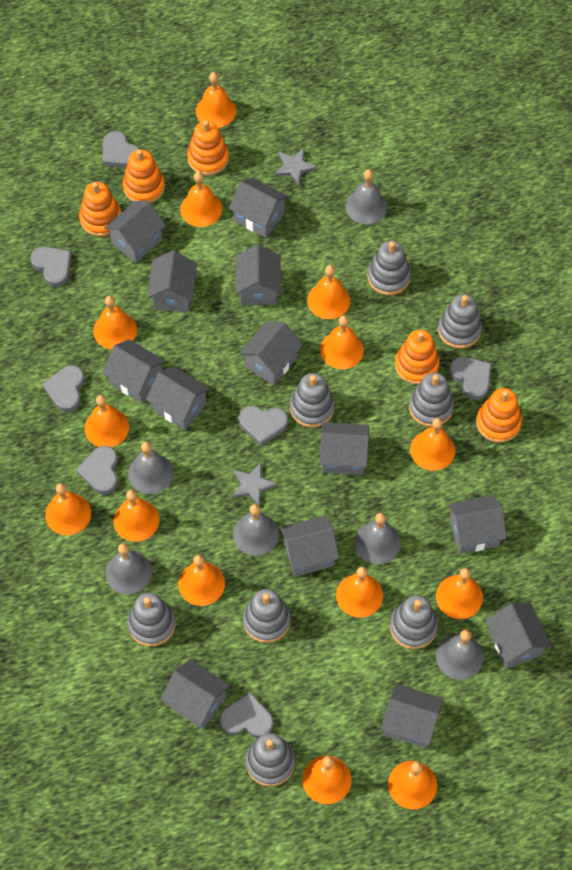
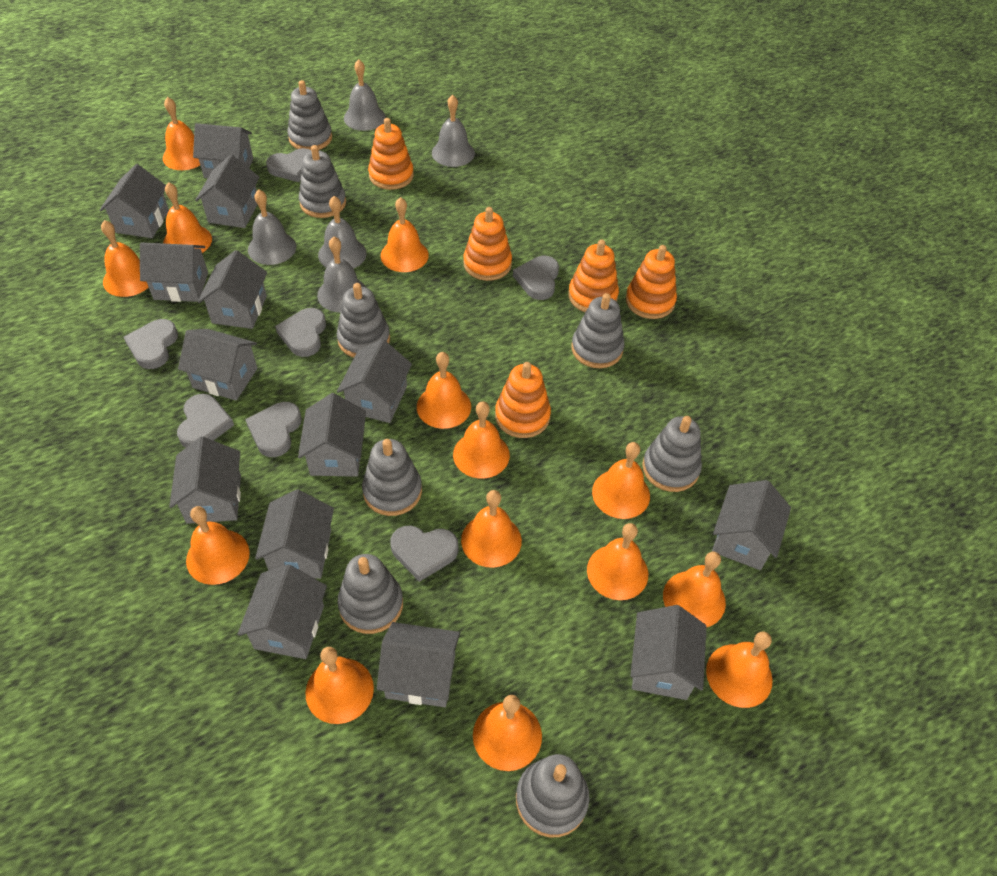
grey bell: [105,543,152,594] [128,442,173,494] [233,504,279,556] [345,169,387,224] [355,513,401,564] [436,630,484,680] = 6 -> [248,190,296,265] [317,237,366,312] [318,196,366,269] [344,59,386,131] [432,95,475,167] = 5
grey house: [102,339,166,403] [104,201,166,263] [146,366,210,430] [147,250,197,312] [161,659,230,729] [229,178,289,238] [235,244,281,305] [239,321,303,385] [280,516,339,576] [320,422,369,475] [381,683,444,749] [448,495,507,554] [486,603,551,669] = 13 -> [100,164,169,238] [140,242,208,302] [169,436,241,524] [178,329,257,401] [193,123,253,178] [195,155,259,228] [198,250,267,329] [238,565,327,659] [255,489,334,579] [298,393,366,477] [337,339,412,423] [377,622,460,707] [631,605,707,700] [712,480,791,570] = 14
grey star: [232,463,277,506] [275,148,317,185] = 2 -> none = 0

